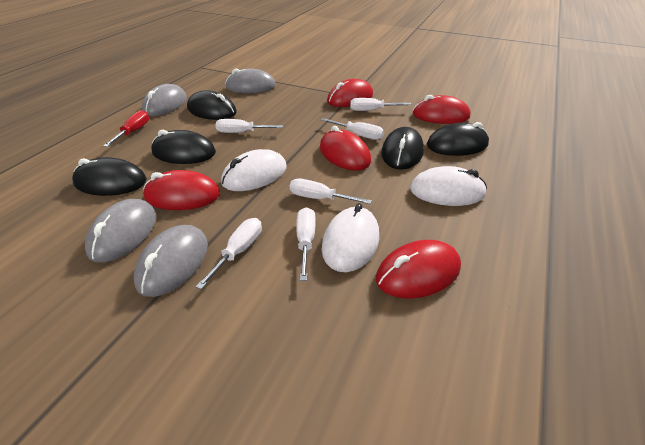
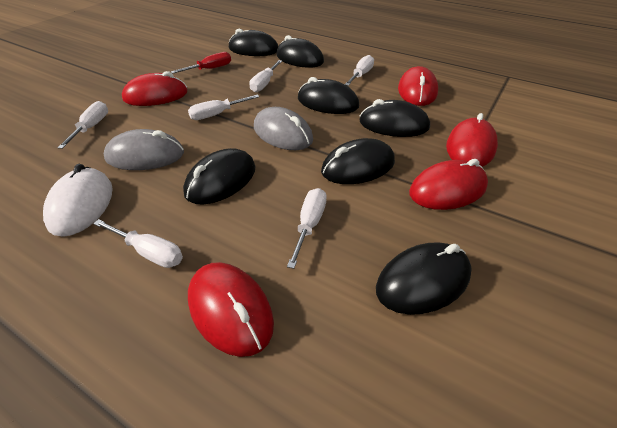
black mouse: [72,157,147,196] [151,130,216,164] [187,90,237,120] [381,127,424,170] [427,122,489,156] = 5 -> [183,148,256,205] [229,29,278,56] [276,35,324,68] [298,77,359,114] [321,138,395,184] [360,99,430,137] [376,242,472,315] = 7
grey mouse: [85,199,157,263] [134,225,208,297] [142,84,187,116] [225,69,276,93] = 4 -> [104,129,184,170] [254,107,313,150] = 2
white mouse: [221,149,287,191] [322,203,379,272] [410,166,487,206] = 3 -> [43,164,113,237] = 1

